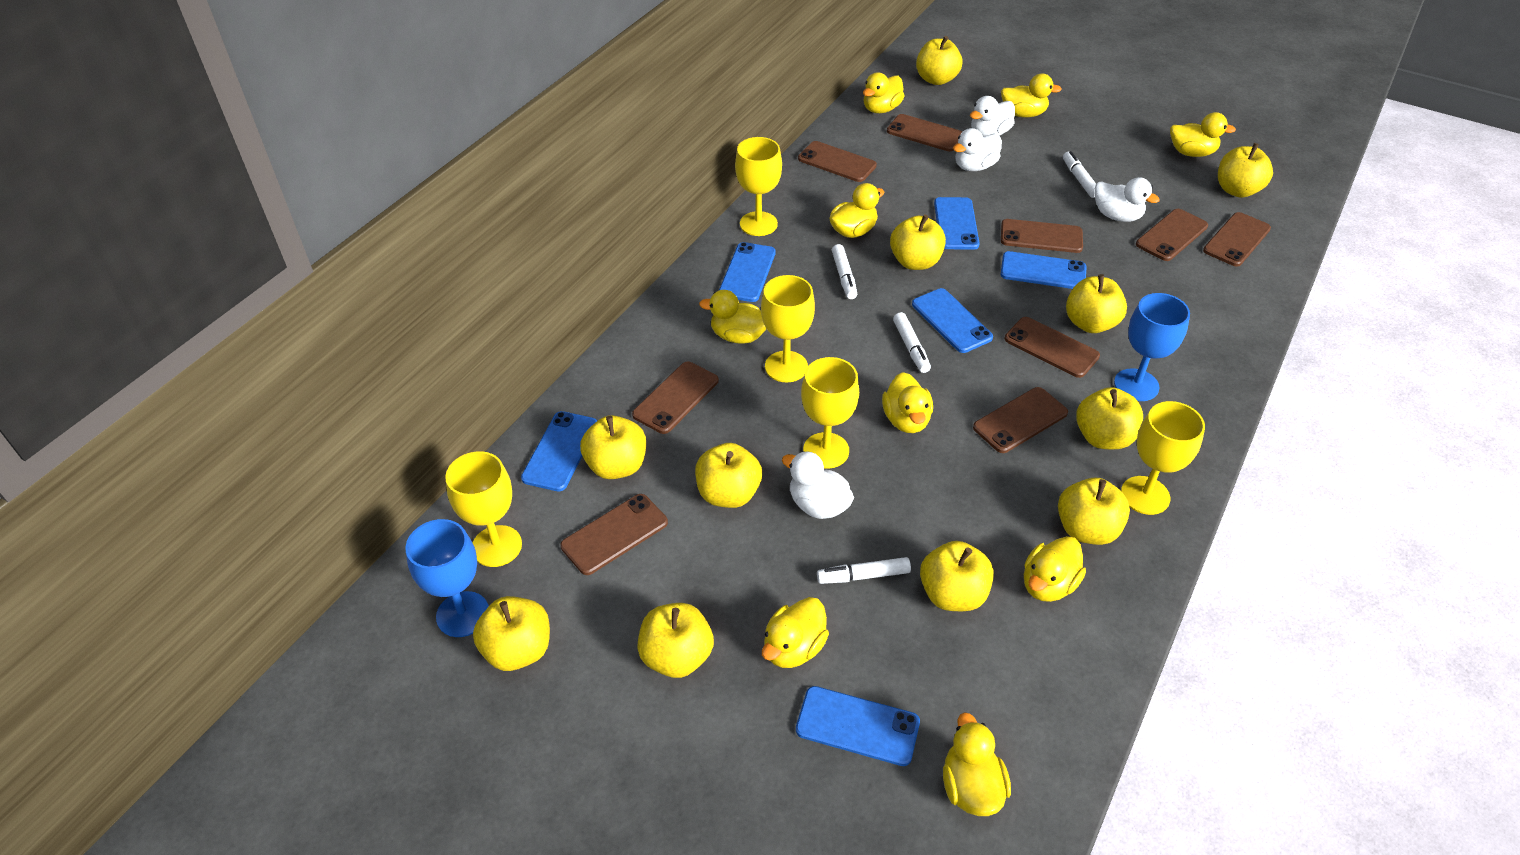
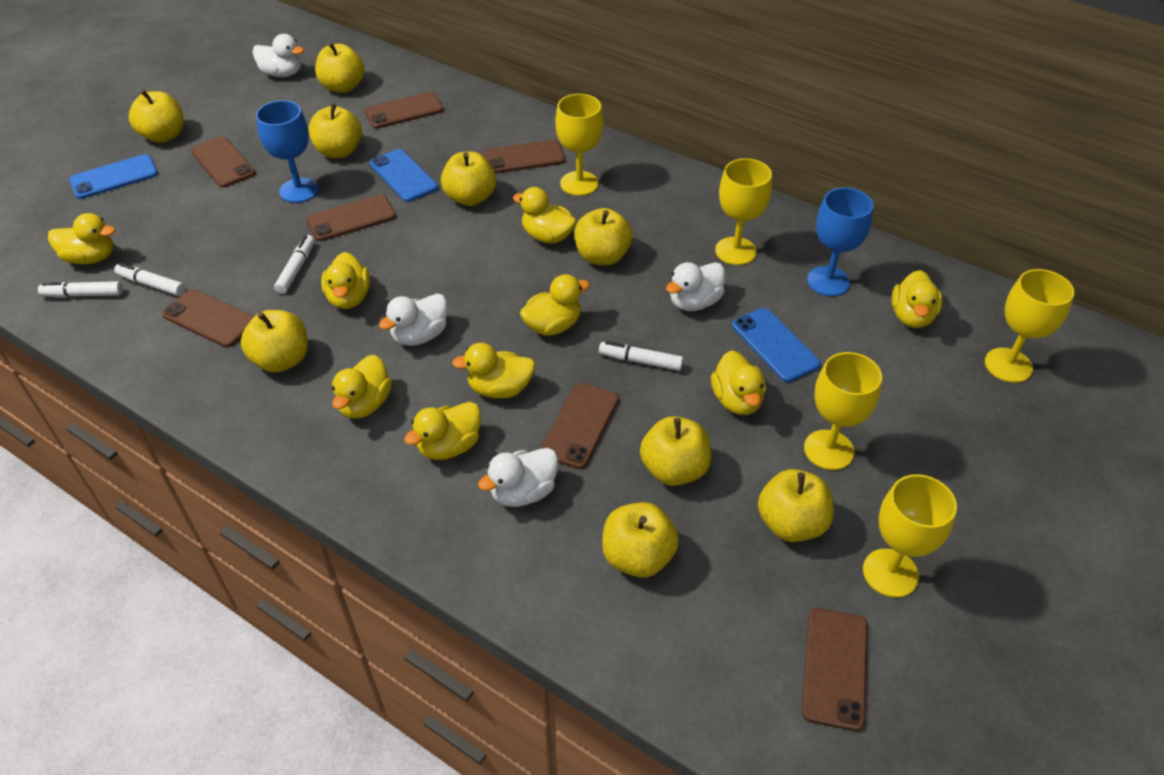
blue phone: [521,411,597,492] [719,242,776,302] [796,686,920,766] [912,288,993,353] [934,197,980,250] [1001,251,1087,289] = 6 -> [69,154,158,199] [370,149,438,202] [732,308,821,382] = 3
brown phone: [560,494,668,575] [632,362,719,434] [798,141,877,182] [887,114,962,152] [973,387,1068,453] [1001,219,1083,253] [1005,317,1100,378] [1136,209,1208,261] [1203,212,1271,267] = 9 -> [162,289,254,347] [191,136,255,188] [306,194,396,241] [364,92,444,128] [483,140,565,174] [540,383,619,469] [802,608,868,731] = 7
yellow apple: [473,596,550,671] [580,415,646,479] [637,603,714,678] [695,443,762,508] [890,214,946,270] [916,36,962,85] [920,541,994,611] [1058,478,1130,545] [1066,274,1127,333] [1076,387,1143,450] [1218,143,1273,198] = 11 -> [129,89,184,143] [241,310,308,373] [308,103,362,158] [315,42,365,93] [441,151,496,206] [574,208,633,265] [602,502,679,578] [640,416,711,486] [758,469,834,542] = 9

